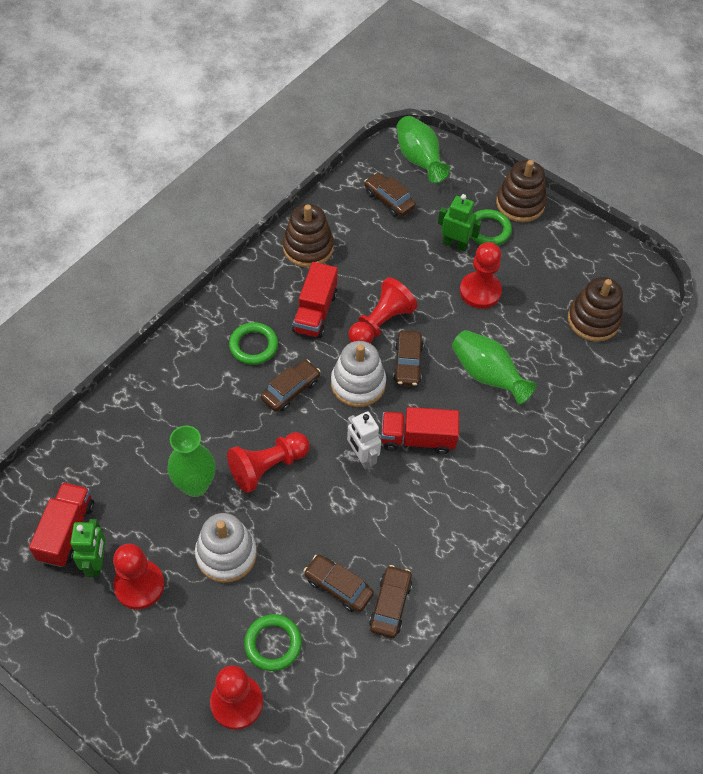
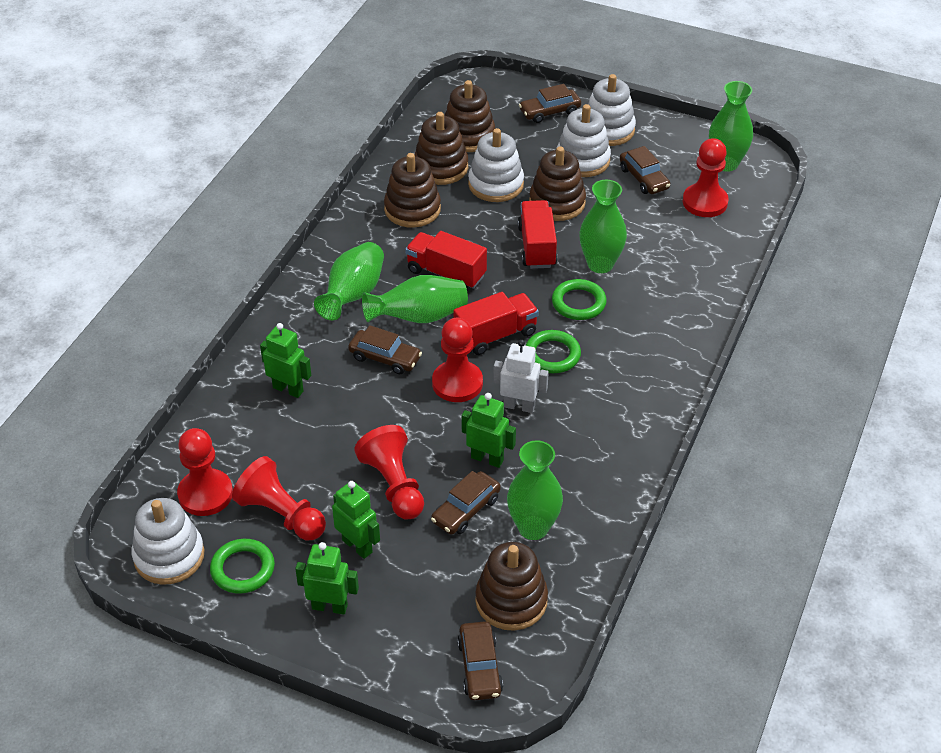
brown stacking toy: [283,204,334,268] [496,160,547,222] [568,277,623,342] = 3 -> [384,153,441,227] [414,112,468,185] [444,80,495,152] [475,542,548,631] [529,147,586,221] = 5
green robot: [70,519,106,577] [438,194,482,252] = 2 -> [260,323,311,398] [295,542,359,615] [332,481,380,559] [462,393,516,468] = 4
green vase: [167,426,216,497] [396,116,450,183] [452,330,536,404] = 3 -> [314,242,384,320] [362,275,468,323] [507,440,563,540] [579,180,627,273] [709,81,753,172] = 5
white stacking toy: [195,513,257,583] [331,341,386,407] = 2 -> [132,498,204,585] [468,128,524,202] [556,104,611,177] [588,74,636,146] = 4

